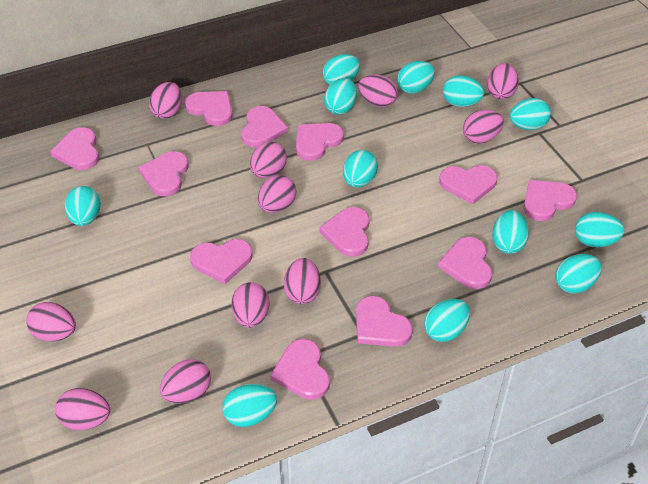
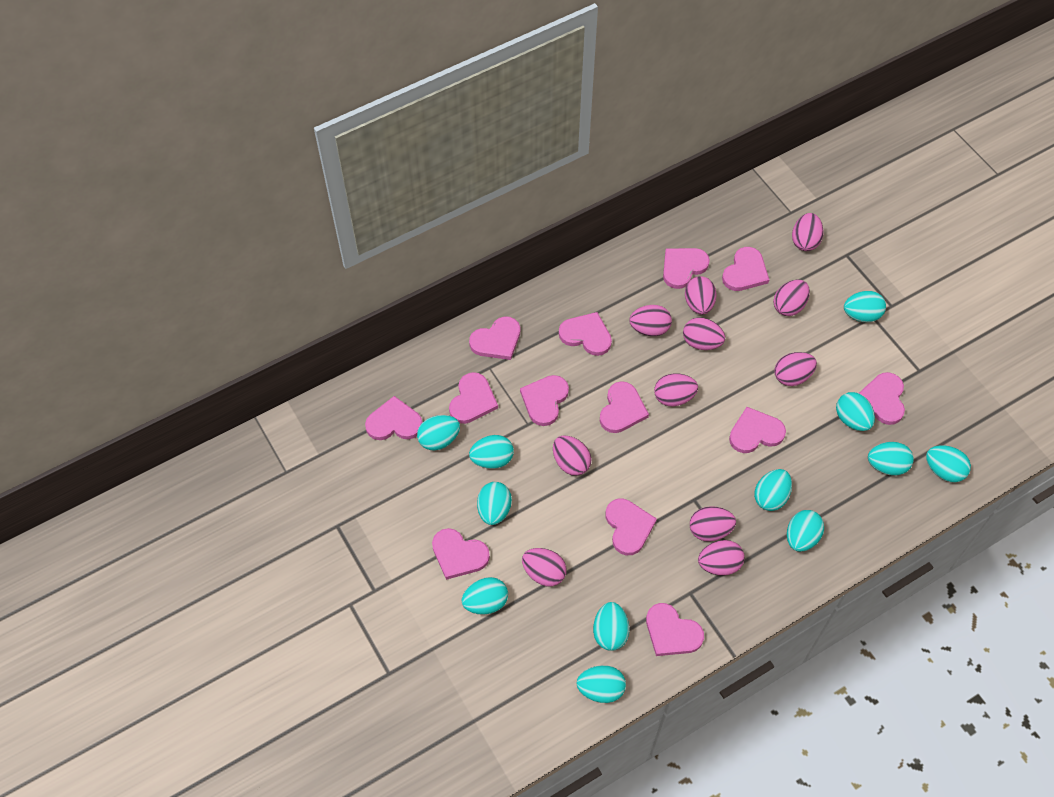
pink heart: [50,127,99,170] [139,151,189,196] [185,91,233,126] [190,239,253,284] [241,106,288,147] [270,339,330,400] [296,123,344,161] [319,207,370,257] [356,296,413,347] [438,237,492,289] [439,165,498,204] [524,180,577,221] = 12 -> [365,396,422,440] [432,528,490,580] [449,372,498,424] [469,316,520,360] [520,375,569,426] [559,312,612,356] [600,381,649,433] [605,499,657,555] [646,603,704,656] [663,248,710,289] [722,247,769,291] [729,407,786,453] [859,372,905,425] = 13

